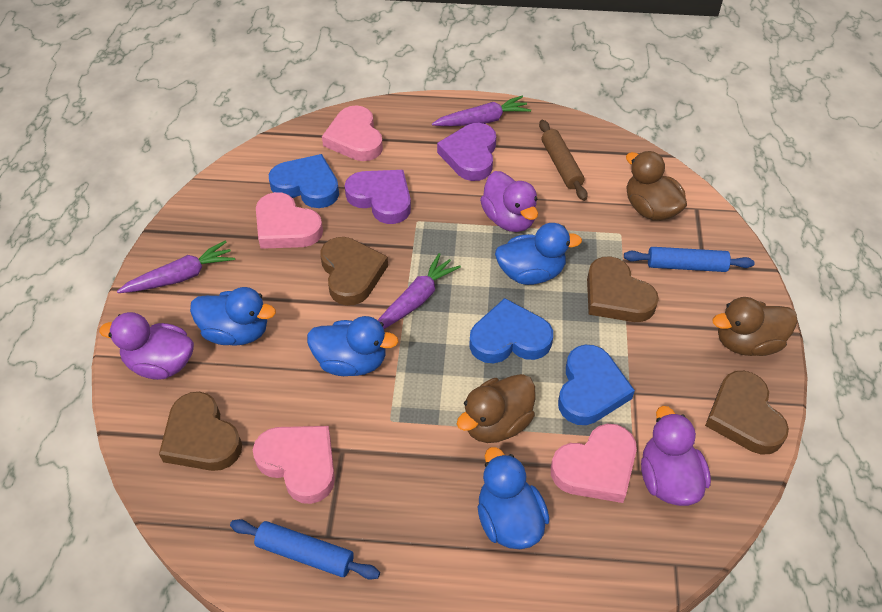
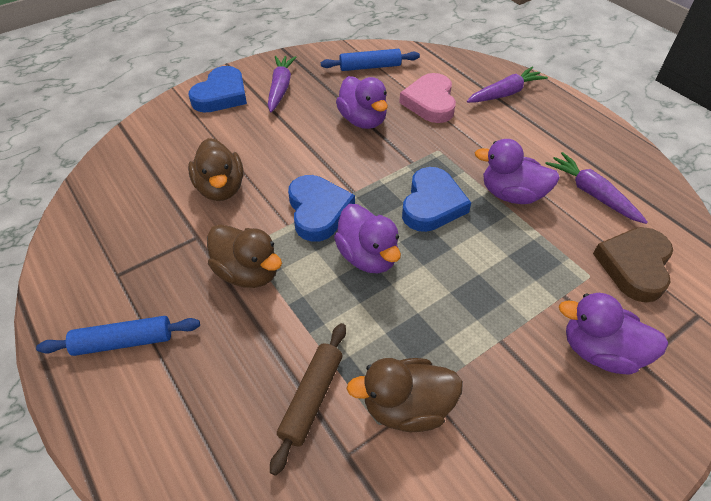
blue duck: [190,287,276,346] [307,316,399,376] [478,447,550,549] [495,223,582,285] = 4 -> none = 0
brown heart: [159,392,242,471] [320,237,388,306] [587,256,659,322] [705,371,789,454] = 4 -> [593,227,673,302] = 1
pink heart: [253,426,335,504] [256,192,323,249] [322,105,383,161] [551,424,637,503] = 4 -> [399,73,456,123] = 1
purple duck: [99,312,194,380] [480,171,538,232] [641,406,711,506] = 3 -> [334,204,401,273] [336,76,388,129] [475,139,560,204] [559,293,668,375] = 4
purple heart: [345,170,411,224] [437,123,496,181] = 2 -> none = 0

